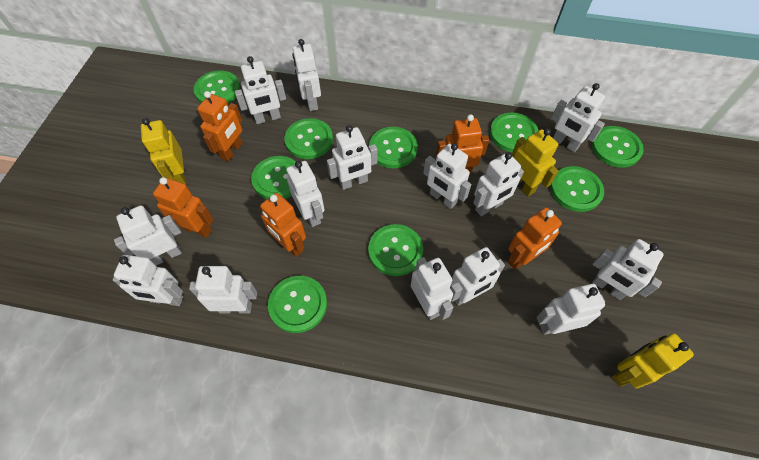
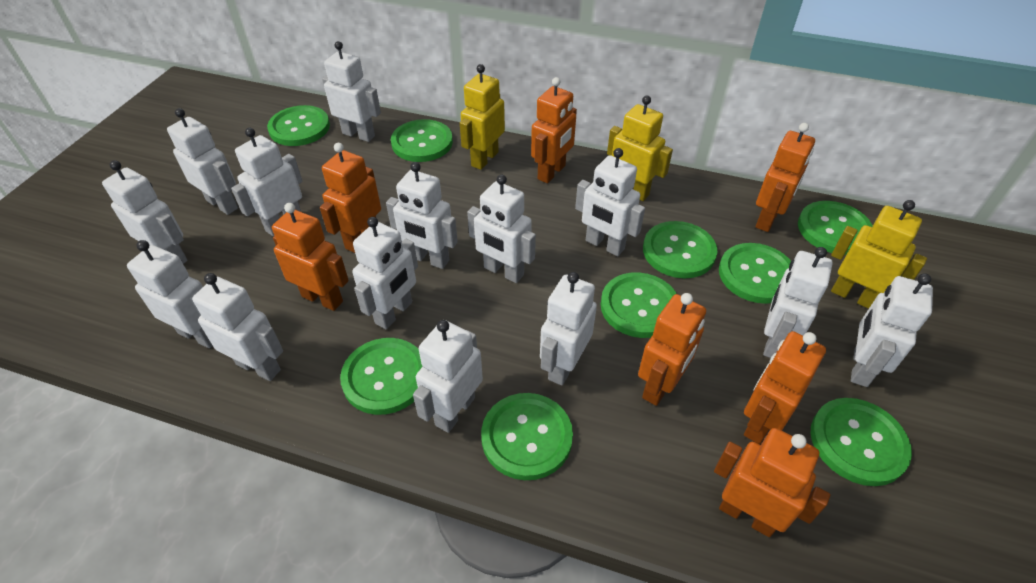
orange robot: [153,177,214,238] [197,91,242,161] [259,193,306,257] [436,114,489,174] [508,208,562,270] = 5 -> [272,203,349,311] [320,143,381,253] [531,77,577,183] [638,293,706,406] [714,428,830,537] [744,331,826,444] [756,123,815,232] = 7

